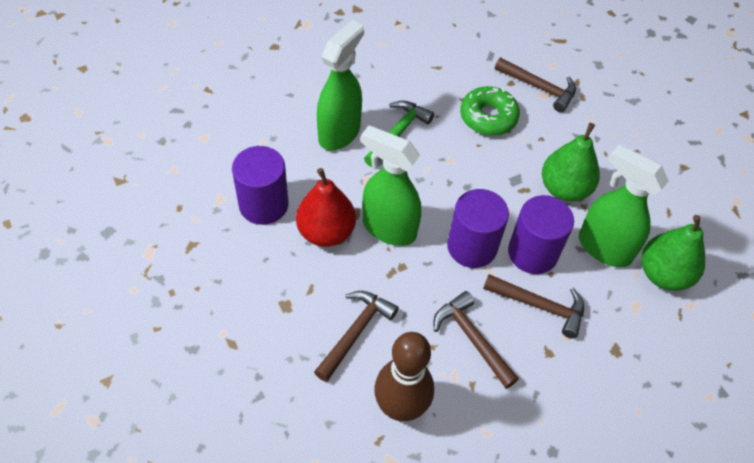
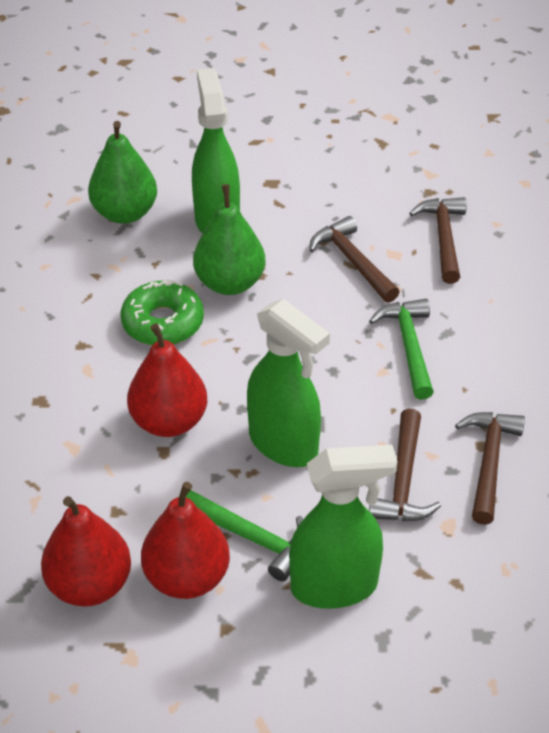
brown bowling pin: [374,332,434,421] = 1 -> none = 0
green hammer: [364,101,434,167] = 1 -> [179,490,303,581] [369,299,434,400] = 2
purple cylinder: [232,146,289,225] [447,189,509,268] [508,195,574,274] = 3 -> none = 0
red pear: [296,168,356,247] = 1 -> [41,496,131,607] [127,324,207,437] [141,482,230,599] = 3

